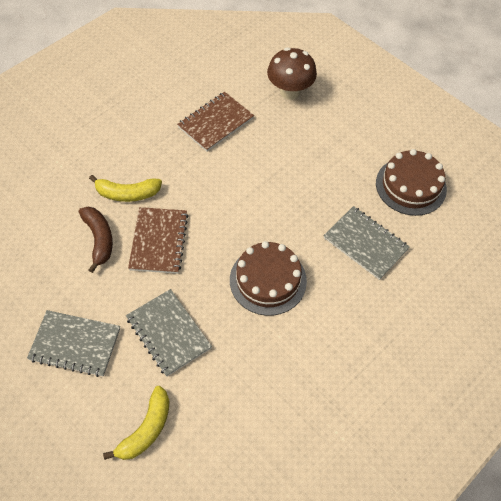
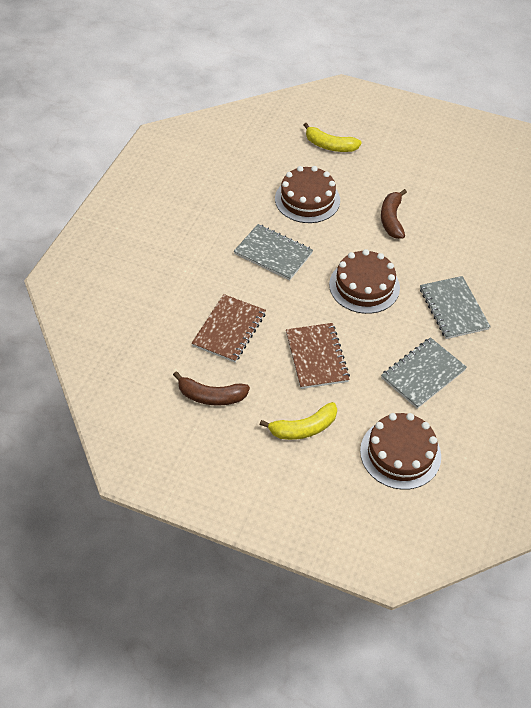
brown banana: [79,206,113,273] = 1 -> [173,371,250,406] [381,189,407,239] = 2
brown cake: [230,241,307,316] [376,149,447,216] = 2 -> [275,166,340,223] [329,249,400,314] [360,413,441,490] = 3
brown mushroom: [267,47,317,100] = 1 -> none = 0

